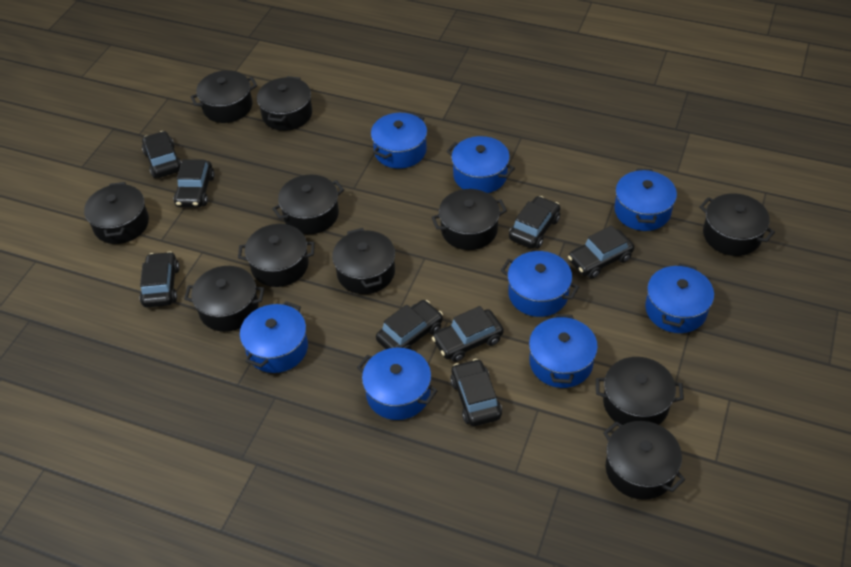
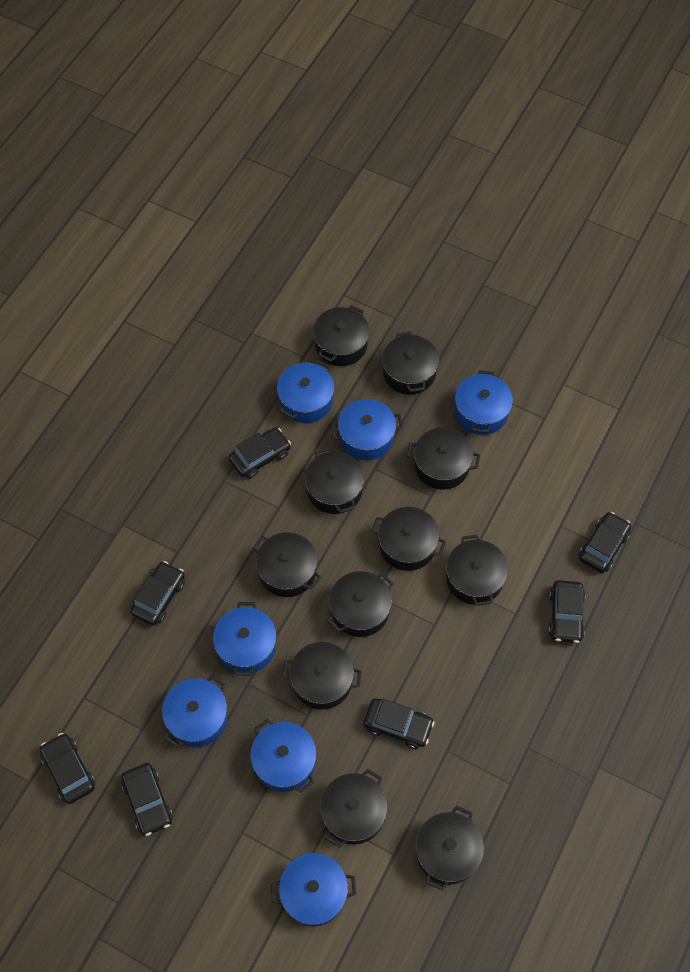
black car: [140,251,180,307] [142,131,181,178] [174,159,215,208] [376,300,443,350] [432,306,504,362] [450,359,502,426] [509,196,560,249] [568,225,634,279] = 8 -> [40,733,95,804] [121,763,173,836] [130,561,185,626] [229,427,291,479] [364,698,435,749] [548,580,585,643] [579,512,631,573] = 7
blue pot: [240,301,308,373] [357,348,438,420] [371,112,427,169] [447,136,515,193] [501,251,579,317] [529,314,598,388] [614,168,677,231] [645,263,714,333] = 8 -> [162,675,228,748] [213,602,277,676] [250,719,317,793] [271,853,356,926] [277,361,334,423] [331,399,403,460] [455,370,513,435] = 7

